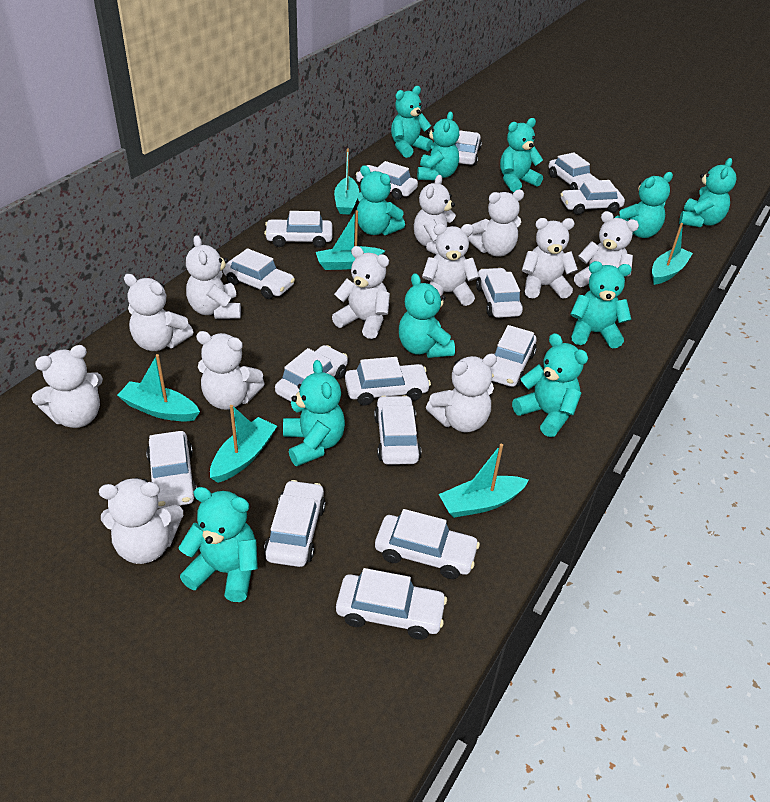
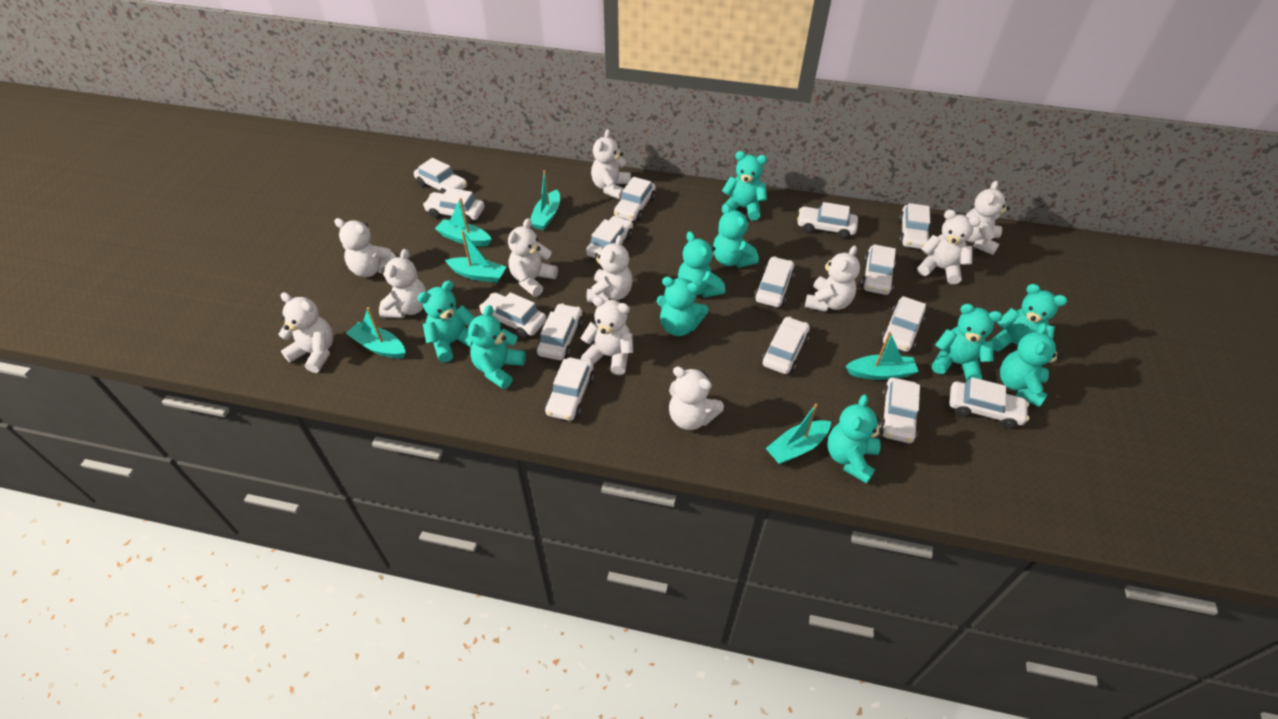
turquoise teddy bear: [178,487,258,602] [283,360,345,466] [357,165,405,235] [391,86,433,158] [399,273,455,358] [417,112,459,180] [500,118,543,192] [512,333,588,437] [570,261,632,348] [615,172,673,238] [679,158,736,227] = 11 -> [417,281,475,363] [468,305,526,389] [657,277,709,336] [678,231,725,298] [713,203,759,268] [721,151,767,221] [827,394,884,484] [932,304,1002,381] [990,284,1067,351] [1000,323,1061,407] = 10
white teddy bear: [31,345,103,428] [99,478,183,564] [124,274,193,351] [186,235,241,319] [196,331,265,410] [332,246,390,339] [414,175,456,254] [422,224,479,306] [426,354,497,433] [468,190,524,257] [522,218,578,299] [574,211,639,287] = 12 -> [278,292,333,373] [334,218,397,277] [379,249,427,318] [508,218,558,297] [581,296,633,375] [587,235,633,303] [591,129,631,199] [669,366,724,430] [805,245,860,312] [918,210,981,285] [966,181,1010,255] = 11

